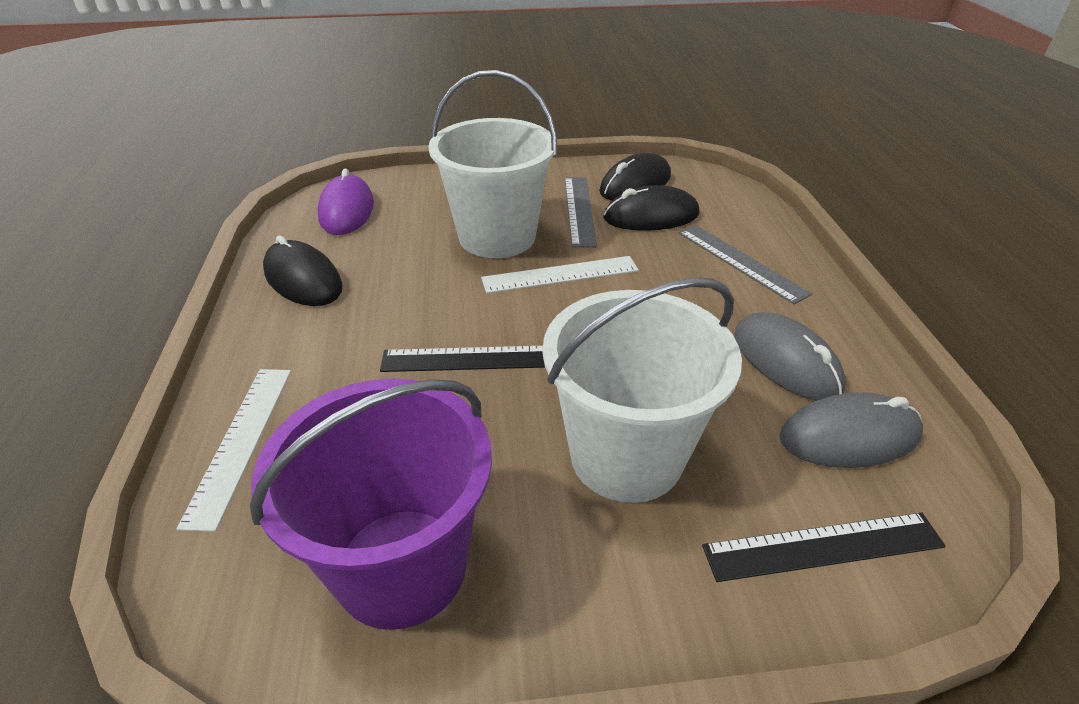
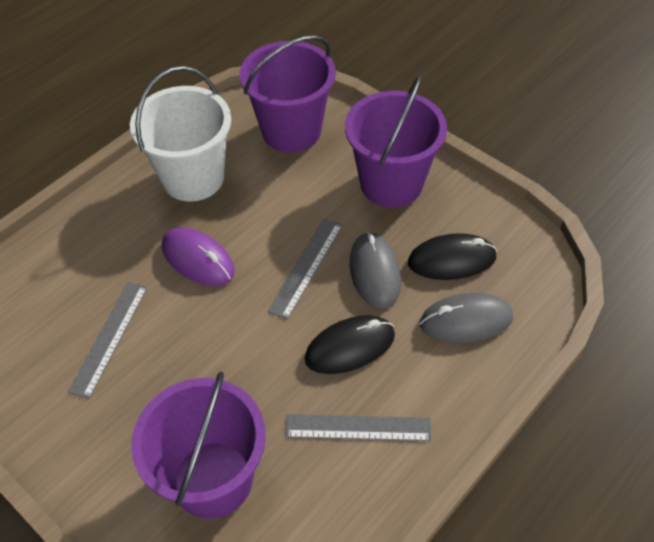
black mouse: [263,235,343,306] [599,153,671,201] [603,185,700,231] = 3 -> [305,315,395,374] [408,233,497,280] = 2
black ruler: [380,346,545,372] [702,513,946,582] = 2 -> none = 0
grey ruler: [565,177,597,248] [678,225,812,304] = 2 -> [68,282,148,399] [268,218,343,320] [285,414,432,441] = 3
purple bucket: [250,379,492,630] = 1 -> [131,371,266,519] [240,35,336,153] [345,76,447,208] = 3
white bucket: [428,70,557,258] [543,277,742,503] = 2 -> [130,66,231,201] = 1
white ruler: [177,369,291,532] [481,256,639,293] = 2 -> none = 0

